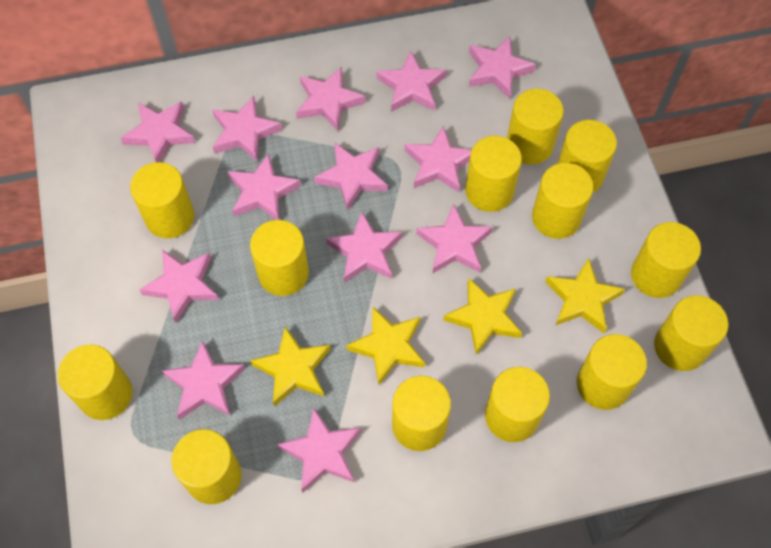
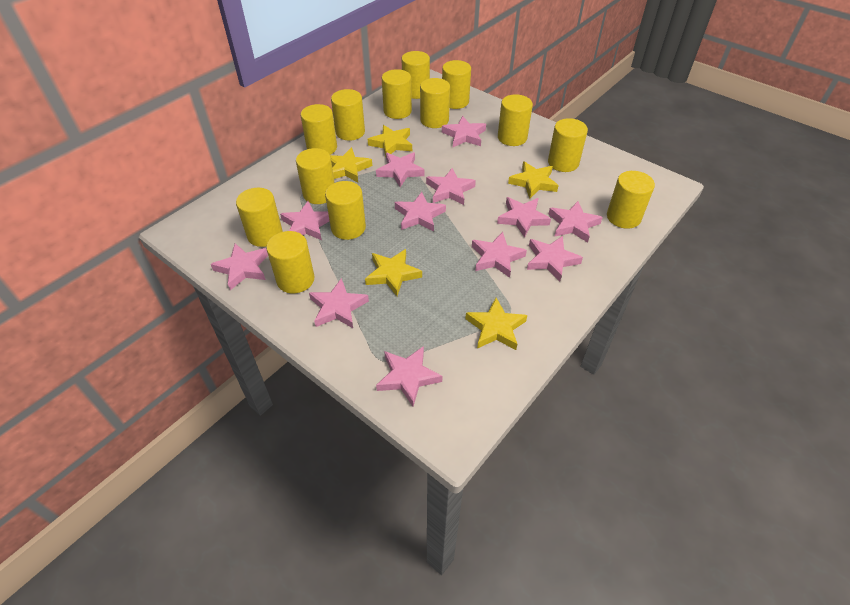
pink star: [121,101,195,162] [139,250,219,323] [162,340,245,420] [212,96,282,161] [227,153,301,220] [277,408,361,493] [296,67,366,131] [314,142,388,211] [326,212,402,283] [377,50,447,112] [404,126,471,192] [416,203,493,274] [469,36,536,99] = 13 -> [211,243,268,290] [280,201,329,240] [309,278,369,328] [376,152,425,187] [376,346,443,407] [395,192,446,232] [426,168,476,205] [442,116,486,147] [472,232,527,278] [497,197,551,238] [527,236,583,281] [548,201,603,243] = 12
yellow star: [250,326,331,407] [346,307,425,385] [443,278,522,355] [545,258,625,333] = 4 -> [330,147,372,182] [365,249,422,296] [368,125,412,157] [465,298,527,350] [508,161,559,199] = 5

